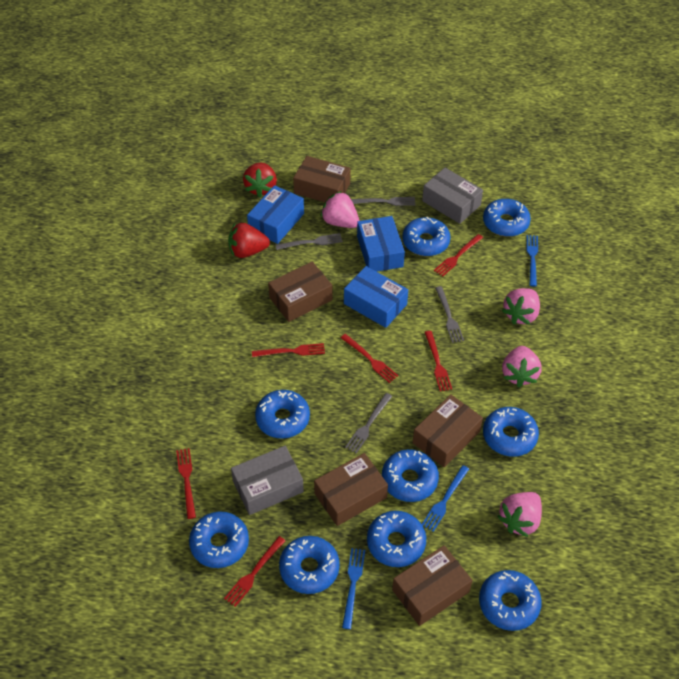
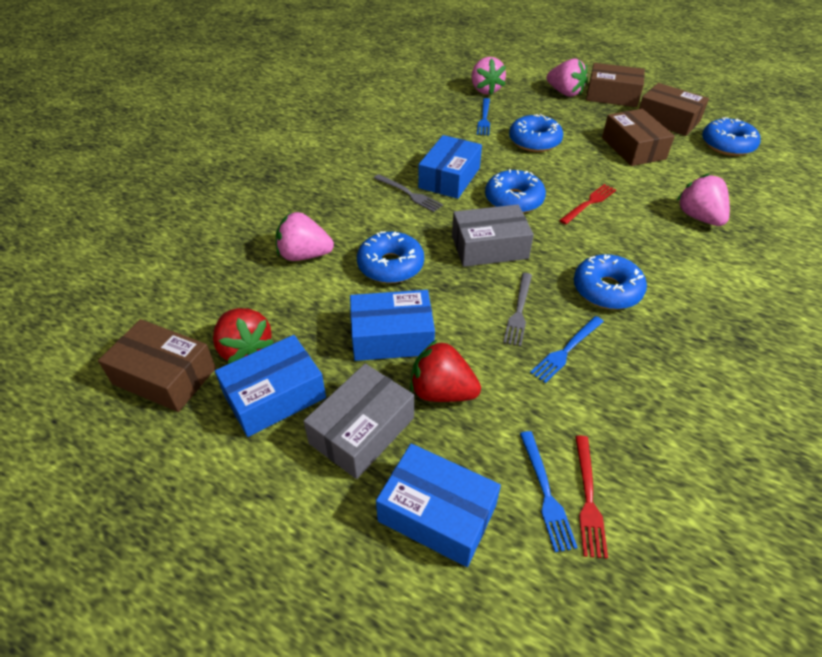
blue box: [247,185,304,244] [344,266,408,328] [357,216,405,272] = 3 -> [215,335,326,437] [350,290,435,361] [376,444,501,567] [418,135,482,199] = 4
blue donut: [189,511,249,568] [255,390,310,438] [279,536,340,594] [367,511,426,567] [382,449,439,502] [402,217,450,256] [479,570,542,631] [483,199,531,237] [483,407,539,457] = 9 -> [357,231,424,283] [485,169,546,213] [509,114,563,152] [574,254,647,310] [702,117,761,156] = 5
brown box: [268,262,332,322] [293,156,351,202] [314,453,388,526] [392,545,473,626] [413,394,483,467] = 5 -> [98,319,216,412] [586,63,645,107] [602,109,675,166] [639,83,709,136] = 4
grey fork: [276,233,343,250] [345,393,392,453] [351,197,416,206] [435,286,464,343] = 4 -> [374,174,443,212] [503,273,532,346] = 2
red fork: [176,448,196,519] [224,536,285,607] [252,343,325,357] [341,334,398,383] [425,331,452,391] [434,234,483,277] = 6 -> [559,184,616,224] [575,436,608,559] = 2

